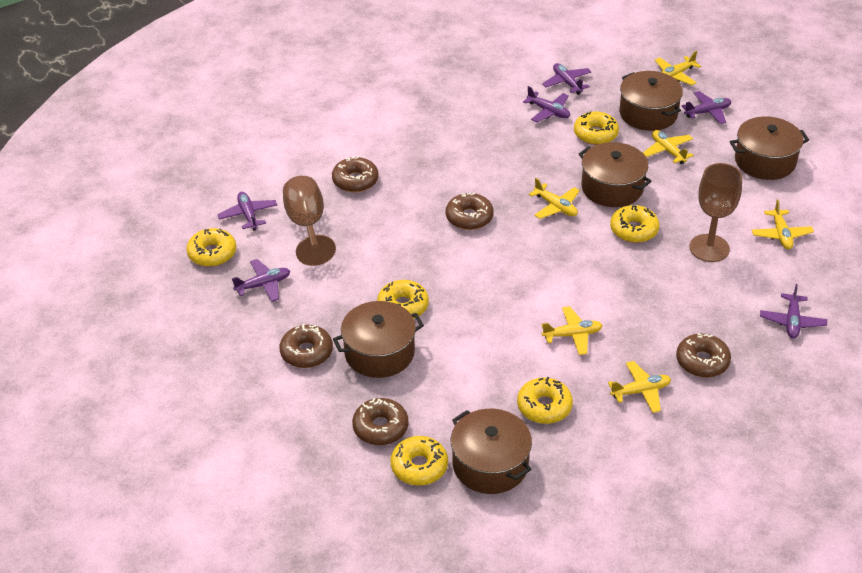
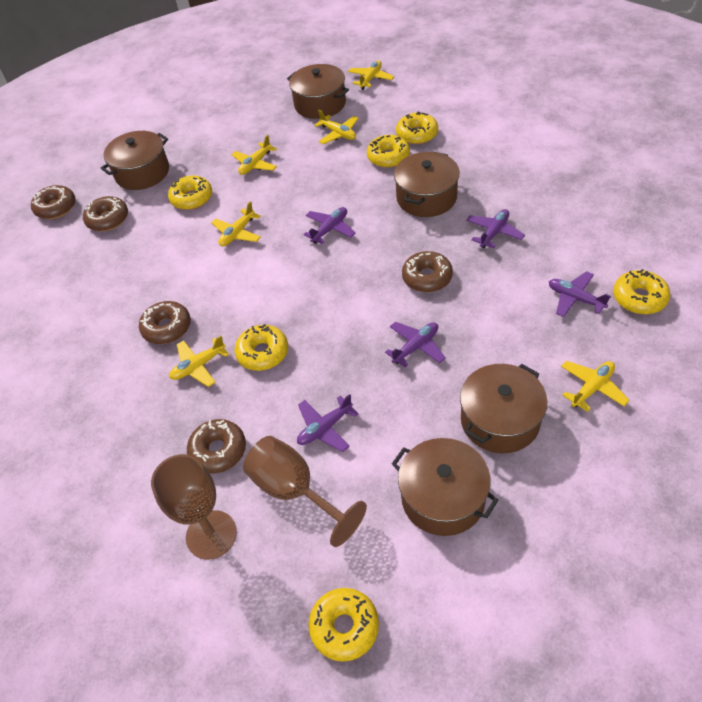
purple plane: [217,192,277,230] [232,259,290,302] [523,86,570,122] [542,63,591,95] [682,91,731,124] [760,284,827,339] = 6 -> [297,394,358,452] [304,207,356,244] [385,322,446,367] [466,209,525,249] [549,271,611,317] = 5

